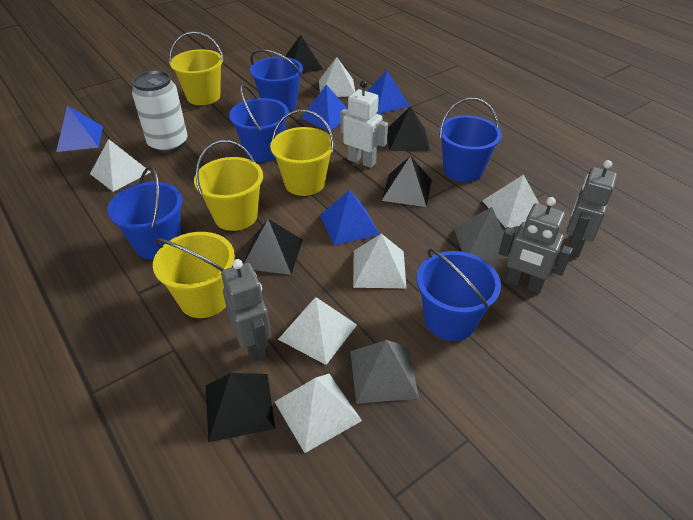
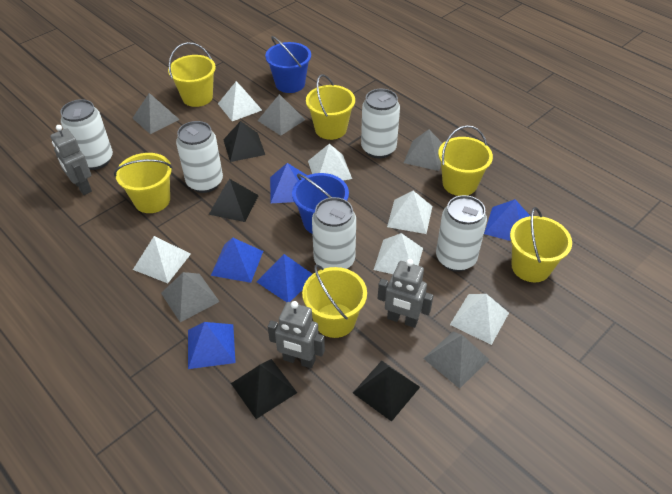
black pyramid: [206,373,275,442] [243,219,302,275] [285,35,323,73] [381,156,432,207] [387,106,430,151] = 5 -> [209,179,259,222] [223,121,265,162] [231,359,297,419] [353,361,420,422] = 4
blue bucket: [108,166,183,260] [229,84,289,162] [250,49,303,112] [417,249,501,341] [439,98,502,182] = 5 -> [265,36,311,93] [292,173,349,234] = 2
blue pyramid: [56,106,103,152] [301,84,348,130] [320,190,380,246] [367,70,410,114] = 4 -> [188,322,236,369] [211,238,263,283] [257,254,312,302] [270,163,307,203] [484,199,530,241] = 5
grey pyramid: [350,340,419,404] [454,207,509,260] = 2 -> [132,93,180,134] [161,272,220,322] [258,94,305,136] [404,129,442,171] [423,331,489,389] = 5
white can: [132,70,187,153] = 1 -> [60,99,113,170] [176,121,223,193] [312,197,356,269] [361,89,400,159] [436,195,487,272] = 5
white robot: [340,81,388,168] = 1 -> none = 0
yellow bucket: [153,232,235,318] [169,31,224,105] [194,140,263,231] [270,110,334,196] = 4 -> [114,153,173,213] [168,42,216,107] [302,264,367,338] [306,74,355,140] [438,125,493,196] [510,207,572,282] = 6

